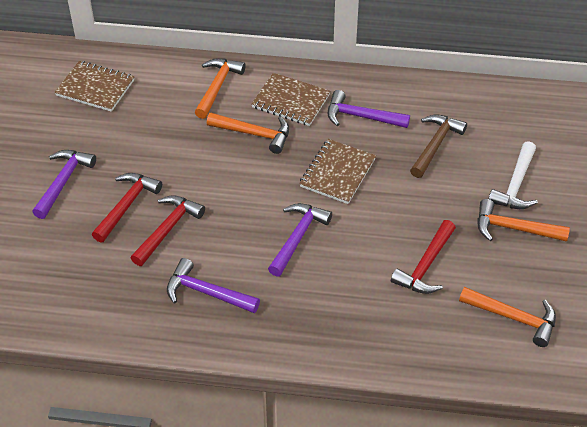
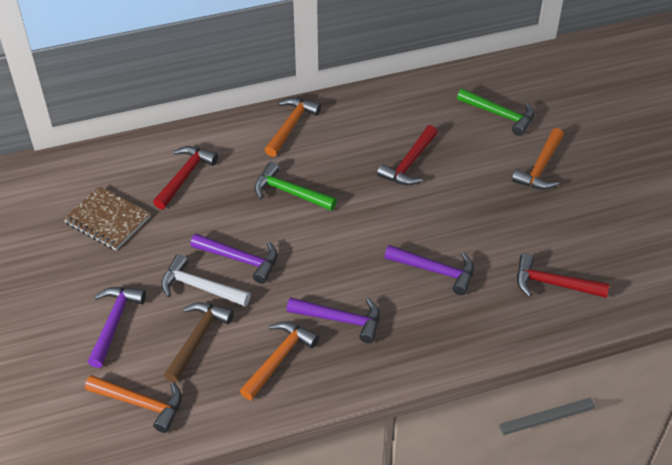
brown notebook: [55,61,134,112] [251,73,330,126] [299,139,376,204] = 3 -> [64,186,150,250] = 1
green hammer: none = 0 -> [255,162,337,211] [457,88,534,136] = 2

